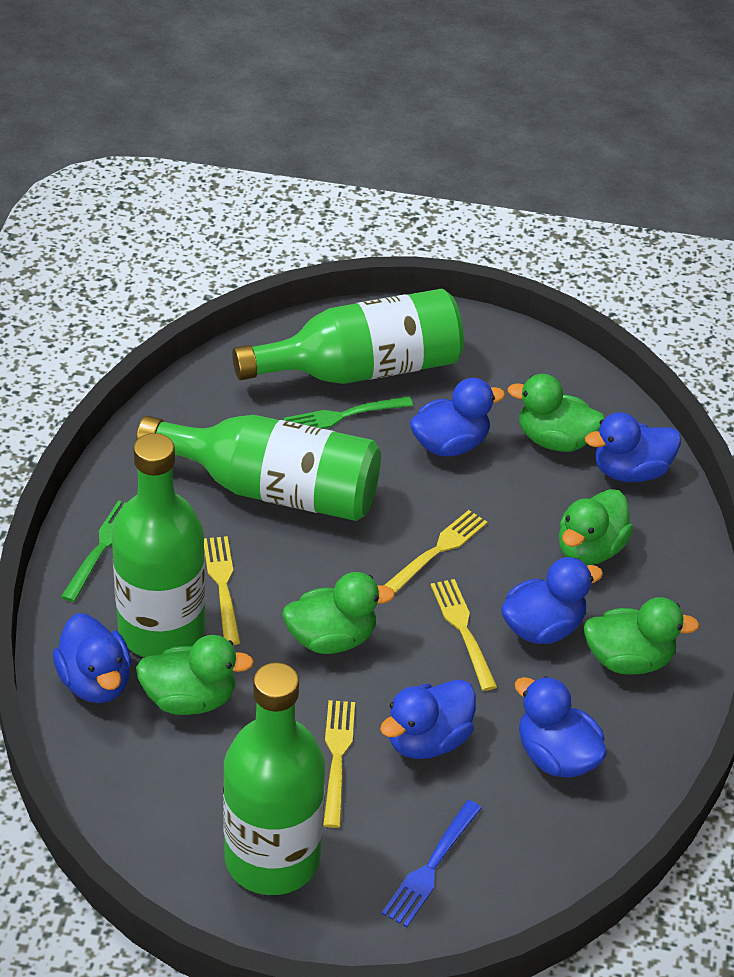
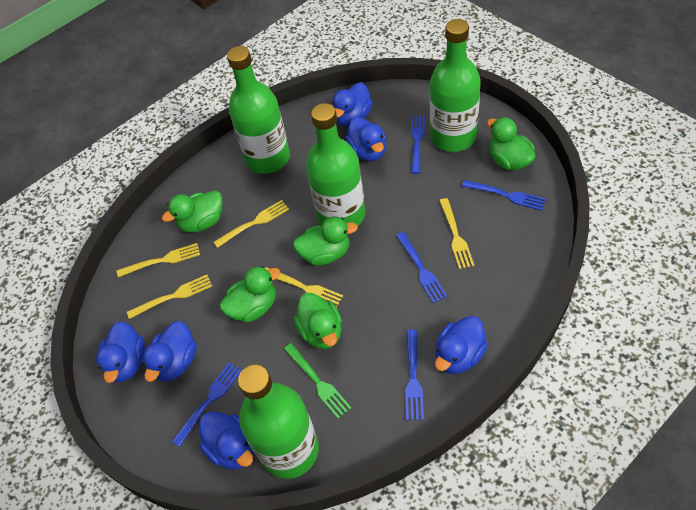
blue fork: [382,800,482,927] = 1 -> [172,363,242,447] [396,232,447,303] [405,330,424,420] [411,115,425,174] [462,180,546,211] = 5
green fork: [61,500,126,602] [283,396,413,429] = 2 -> [284,343,351,419] = 1
yellow fork: [204,536,240,645] [323,700,355,828] [384,510,488,594] [431,579,497,691] = 4 -> [117,243,200,277] [127,275,212,319] [214,200,289,248] [265,267,343,308] [439,198,474,269] = 5

